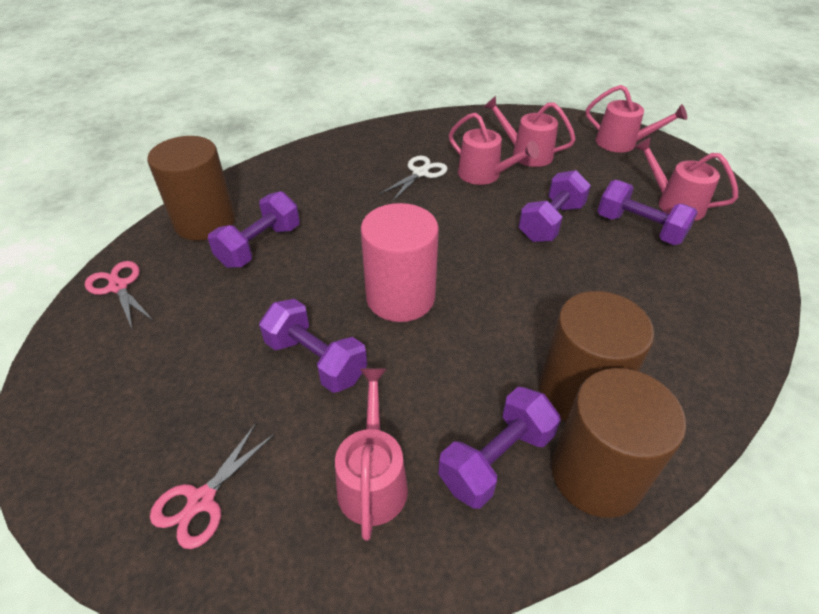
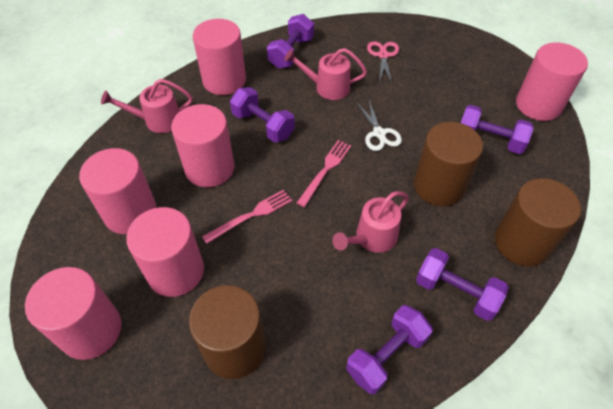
pink cylinder: [361,203,439,322] = 1 -> [25,267,122,360] [79,148,157,234] [126,207,204,297] [171,104,235,187] [193,19,246,95] [516,42,588,121] = 6
pink fork: none = 0 -> [202,190,292,244] [297,140,351,207] = 2
pink scissors: [85,261,154,329] [150,423,275,549] = 2 -> [367,41,399,84] = 1
pink watering can: [335,368,408,541] [449,112,539,185] [484,96,576,167] [586,85,687,153] [634,137,738,221] = 5 -> [101,79,193,133] [284,48,367,100] [332,191,409,253] = 3

